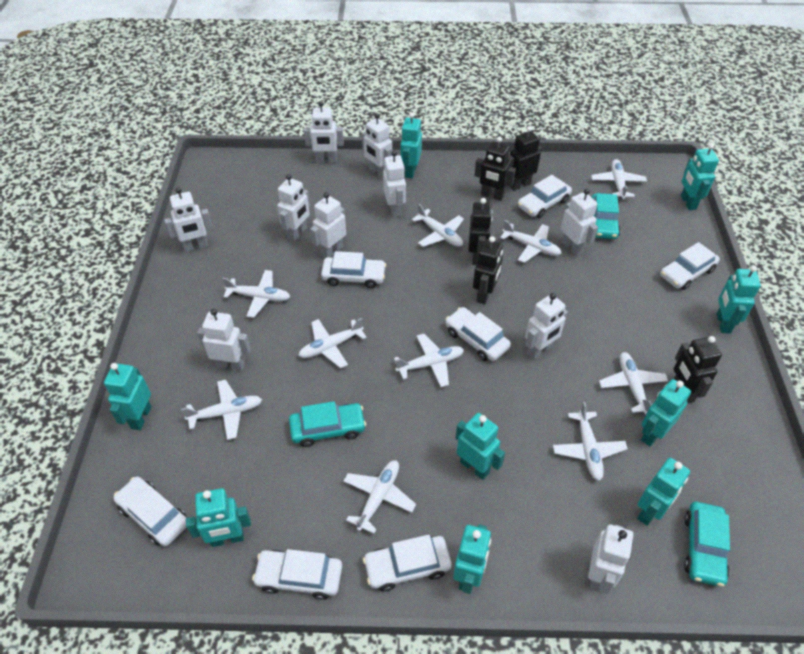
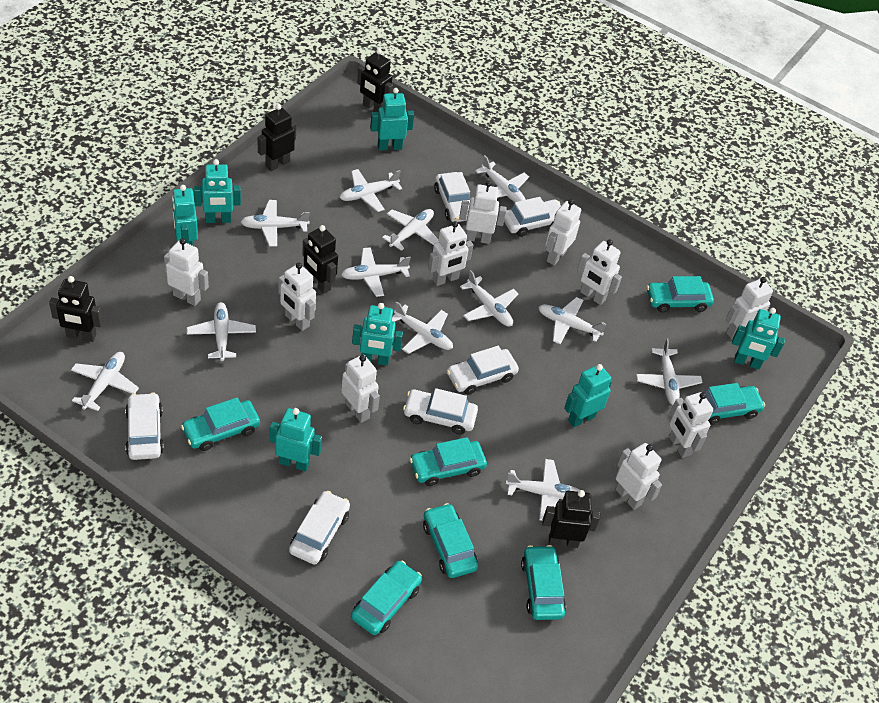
turquoise car: [289,401,366,447] [592,193,621,239] [684,502,730,587] = 3 -> [181,397,260,451] [351,561,422,635] [410,437,487,486] [423,503,478,578] [521,545,566,620] [647,276,714,313] [704,383,765,425] = 7
turquoise robot: [104,363,151,430] [186,488,251,547] [400,112,422,178] [453,524,491,594] [456,413,505,480] [637,458,690,526] [641,379,691,446] [681,144,719,210] [717,266,761,334] = 9 -> [172,185,198,246] [194,159,241,223] [270,408,322,472] [352,303,403,366] [370,88,414,151] [564,364,612,427] [732,308,785,370] = 7
white car: [113,477,187,546] [252,549,342,600] [321,251,386,288] [363,535,452,592] [446,307,511,361] [518,175,572,218] [660,242,720,290] = 7 -> [125,393,164,460] [289,491,350,565] [403,388,478,434] [434,172,470,222] [447,346,519,395] [504,197,561,237] = 6
white plane: [181,380,262,440] [222,270,290,318] [298,318,367,368] [343,460,416,534] [394,334,464,387] [411,204,464,247] [500,220,562,263] [553,402,628,481] [591,159,647,199] [599,352,668,415] = 10 -> [71,352,139,411] [187,302,256,361] [240,200,310,247] [340,169,403,212] [341,247,411,297] [382,209,439,251] [392,301,453,354] [460,270,518,326] [475,155,529,202] [506,459,579,521] [538,297,607,344] [636,338,703,405] = 12

